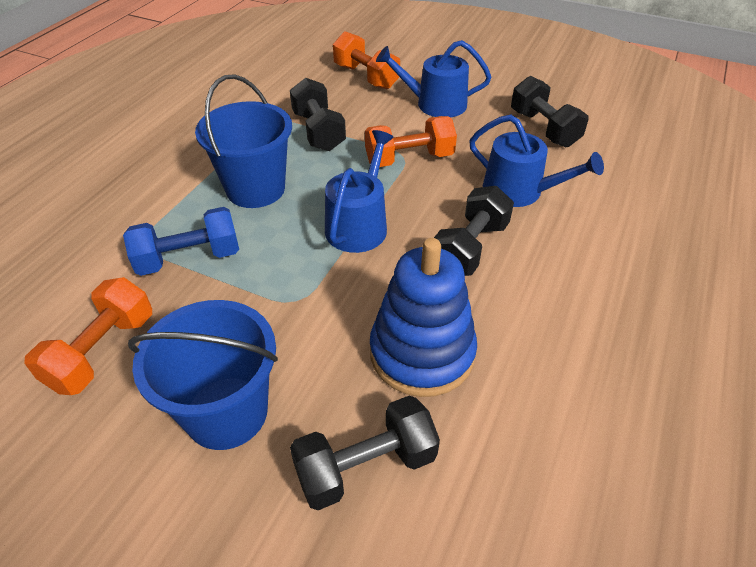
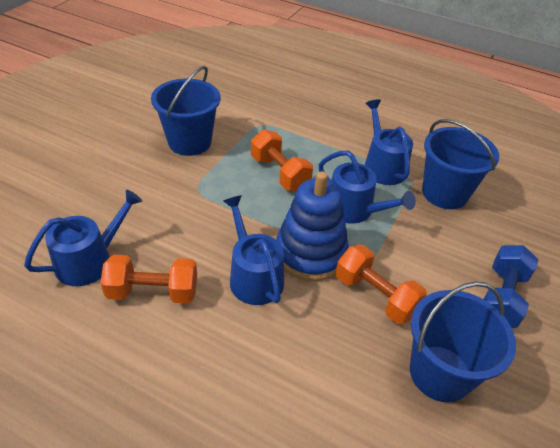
black dumbbell: [290,78,346,151] [290,396,440,510] [434,186,514,276] [511,76,589,147] = 4 -> none = 0
blue bucket: [128,300,278,450] [195,74,292,208] = 2 -> [151,66,220,156] [410,281,516,402] [422,119,499,209] = 3
blue watering can: [325,130,394,253] [376,40,491,118] [469,115,604,207] = 3 -> [24,190,142,286] [223,195,284,305] [319,151,416,224] [365,99,413,185] = 4

